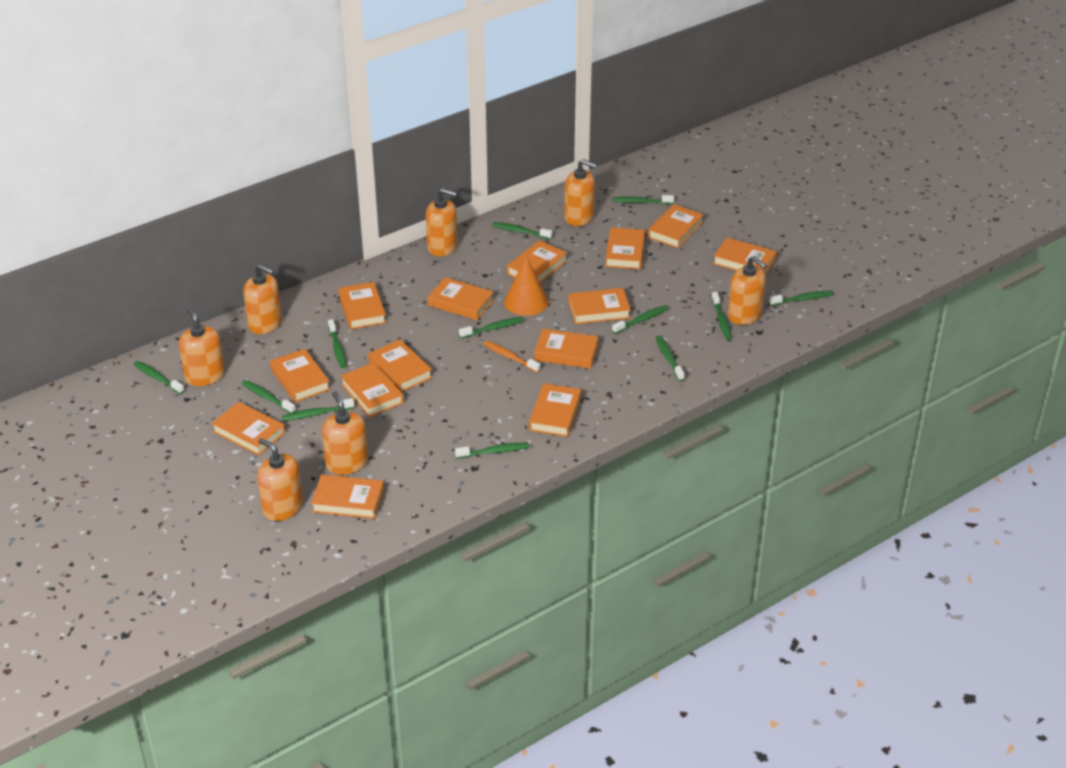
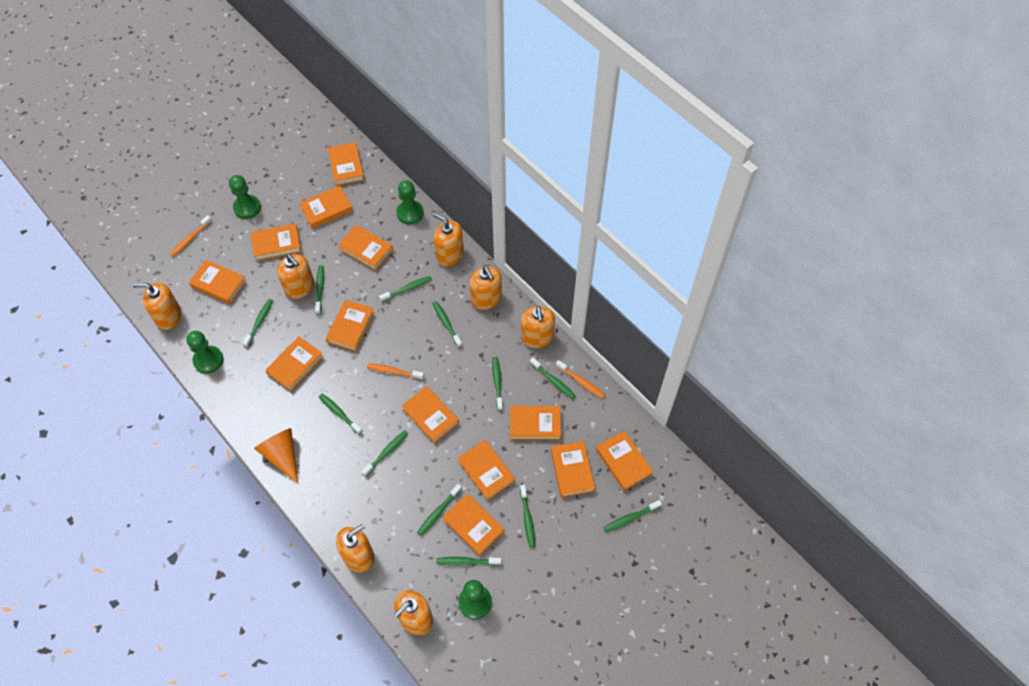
green pawn: none = 0 -> [186,331,223,374] [229,175,261,219] [396,180,424,224] [458,580,492,619] = 4
orange book: [211,402,285,456] [270,349,330,402] [311,474,384,519] [338,282,386,330] [341,362,404,417] [368,340,433,392] [428,277,494,320] [507,240,567,283] [529,383,581,437] [534,329,599,369] [569,288,631,324] [605,227,645,269] [648,204,704,248] [713,237,777,275] = 14 -> [189,260,247,304] [251,224,301,261] [265,336,324,392] [300,186,353,229] [326,300,375,352] [328,142,364,186] [338,225,393,271] [402,386,459,444] [443,494,504,556] [458,440,515,501] [510,406,561,440] [551,441,595,498] [596,430,653,491] = 13
orange toothbrush: [483,341,541,373] = 1 -> [170,215,212,256] [367,363,424,380] [556,360,605,399] = 3

